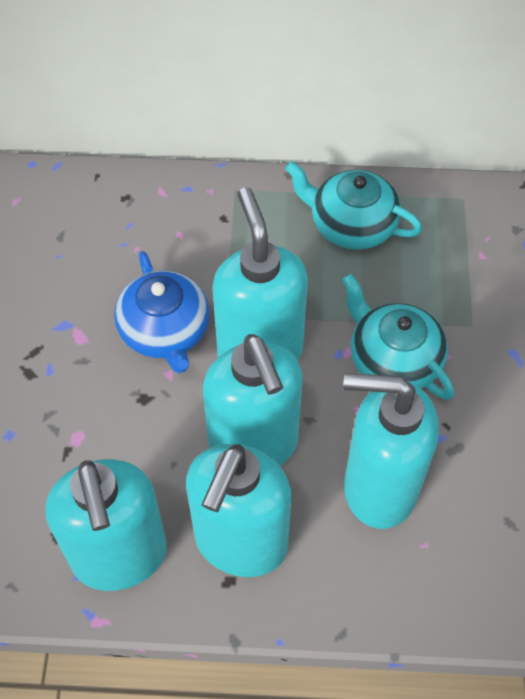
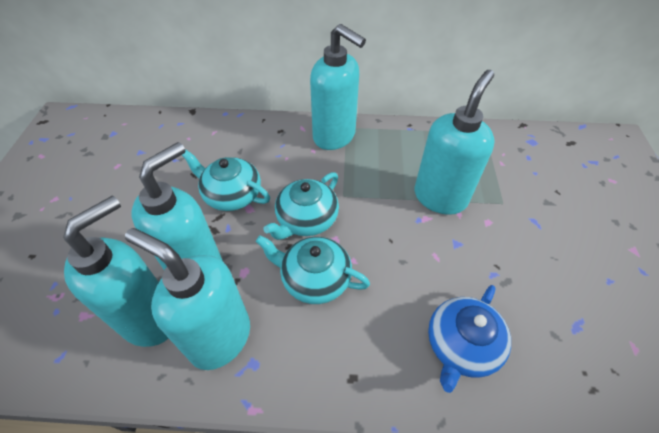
turquoise teapot: [285,161,422,250] [342,274,454,400] = 2 -> [182,149,270,211] [256,235,370,304] [264,172,339,240] = 3

